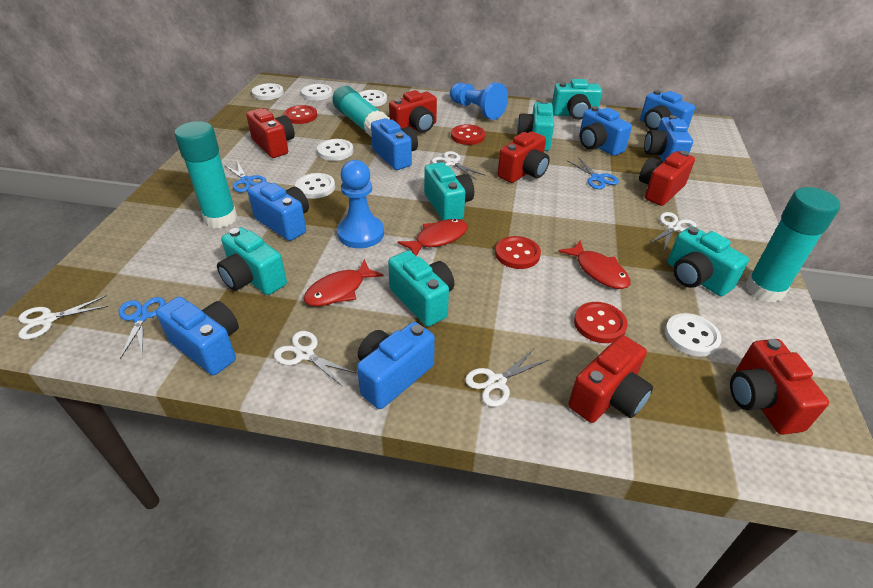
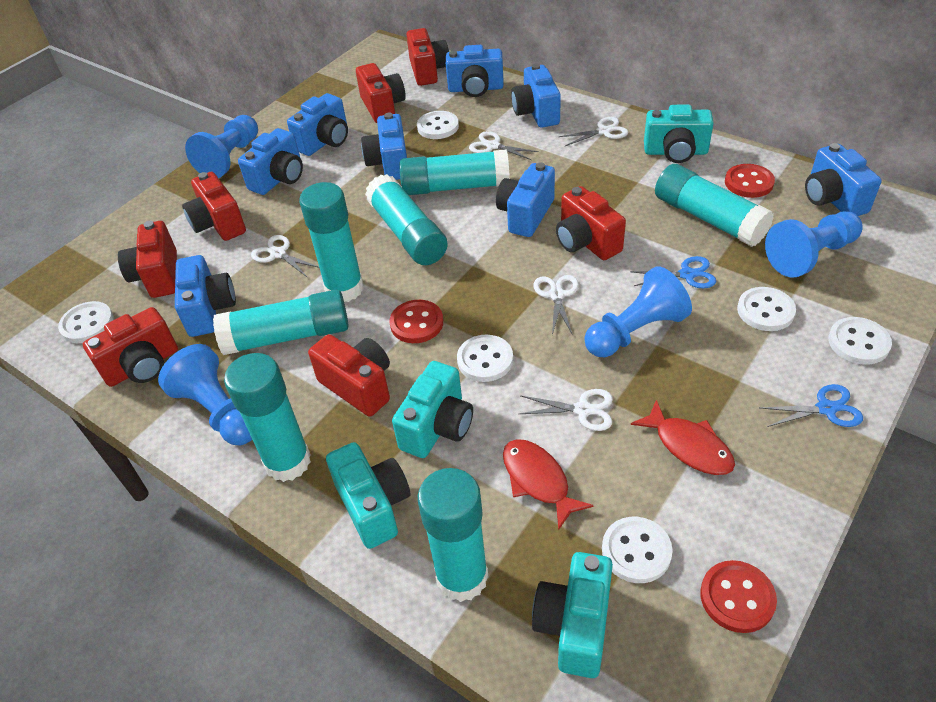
blue camera: [156,297,239,375] [248,181,309,241] [357,322,435,409] [371,118,418,170] [579,106,632,156] [640,90,695,130] [644,115,693,162] = 7 -> [175,255,236,337] [238,128,303,195] [287,93,348,156] [361,113,407,180] [446,45,504,97] [496,162,555,237] [511,64,561,128] [805,143,882,216] = 8
blue pawn: [337,160,384,248] [450,82,508,120] = 2 -> [158,344,252,445] [185,115,258,178] [584,266,692,357] [765,211,862,278] = 4
blue scissors: [119,297,166,359] [224,161,267,192] [568,157,619,189] = 3 -> [630,256,716,288] [760,384,863,427] = 2
red button: [284,105,317,124] [451,124,485,145] [495,236,541,269] [574,302,628,343] = 4 -> [389,300,443,343] [700,560,777,633] [725,164,775,198] = 3
red camera: [246,108,295,158] [389,90,437,133] [498,131,550,183] [568,335,653,423] [639,151,695,206] [730,339,829,435] = 6 -> [83,307,178,387] [118,221,177,298] [182,172,246,241] [308,334,390,417] [356,63,406,123] [406,28,449,86] [556,186,626,260] = 7
red fish: [303,259,384,306] [398,219,468,256] [558,240,631,289] = 3 -> [503,439,594,530] [631,400,735,475] = 2
turquoise camera: [217,227,287,295] [388,251,454,327] [424,162,474,220] [517,100,554,151] [552,79,602,120] [668,226,749,296] = 6 -> [326,442,411,549] [392,361,473,458] [532,552,613,678] [644,105,714,163] = 4
turquoise glue stick: [174,121,237,228] [332,86,390,136] [746,187,840,303] = 3 -> [213,290,349,355] [224,353,311,482] [299,182,364,302] [365,174,448,265] [399,149,510,195] [418,468,489,602] [655,164,774,247] = 7

